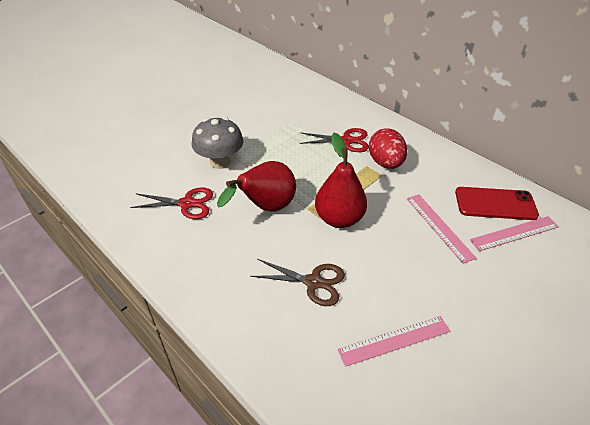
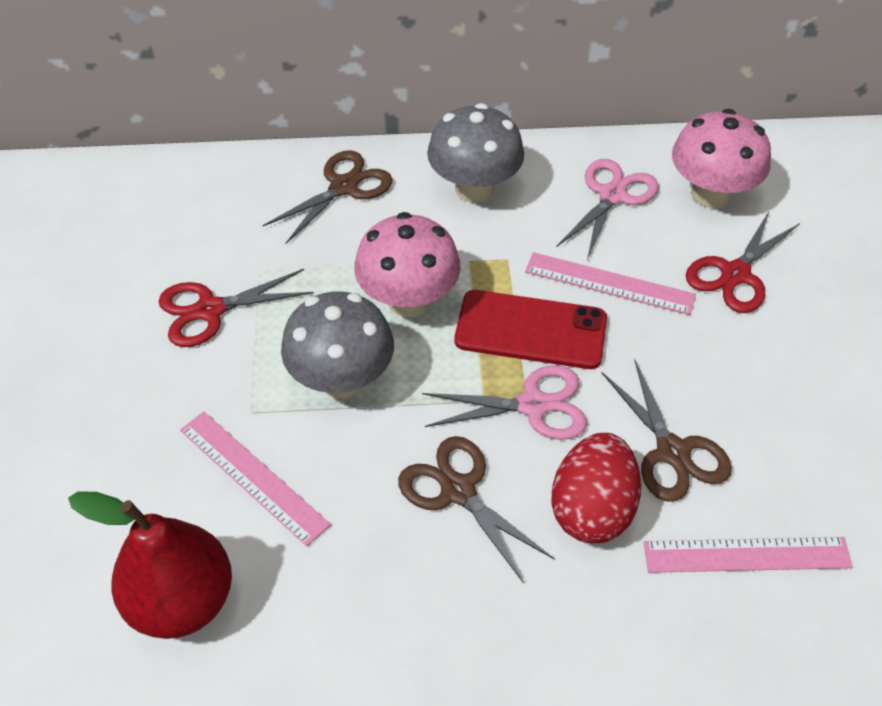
brown scissors: [250,259,345,306] = 1 -> [263,150,393,244] [398,436,555,584] [602,359,732,502] = 3
grey mushroom: [192,117,243,169] = 1 -> [281,291,394,398] [427,103,524,202] = 2
pink mushroom: none = 0 -> [354,212,461,317] [672,109,771,208] = 2
pink scissors: none = 0 -> [422,365,587,440] [556,159,659,260] = 2
red pear: [217,161,296,212] [315,133,367,228] = 2 -> [68,491,232,639] = 1

